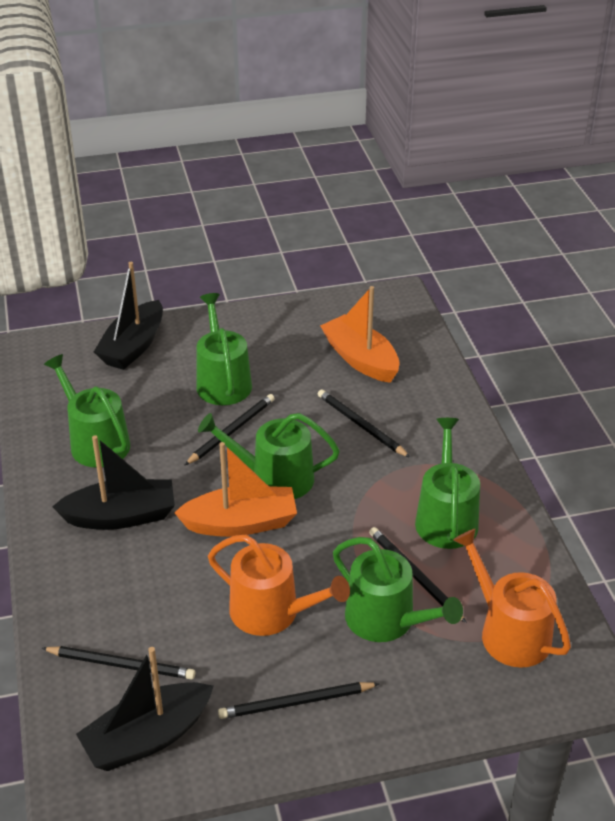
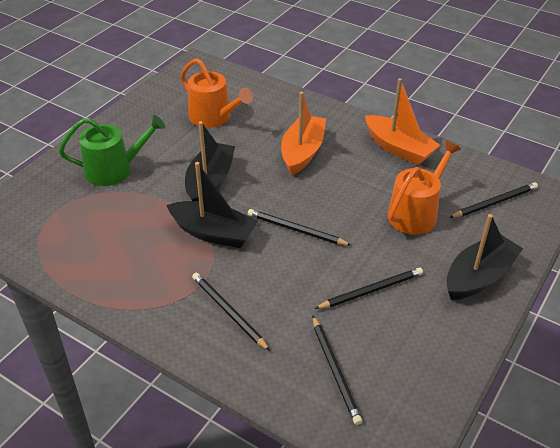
green watering can: [44,354,130,468] [196,293,252,405] [198,413,340,499] [333,537,463,642] [415,418,480,549] = 5 -> [59,115,165,186] = 1

